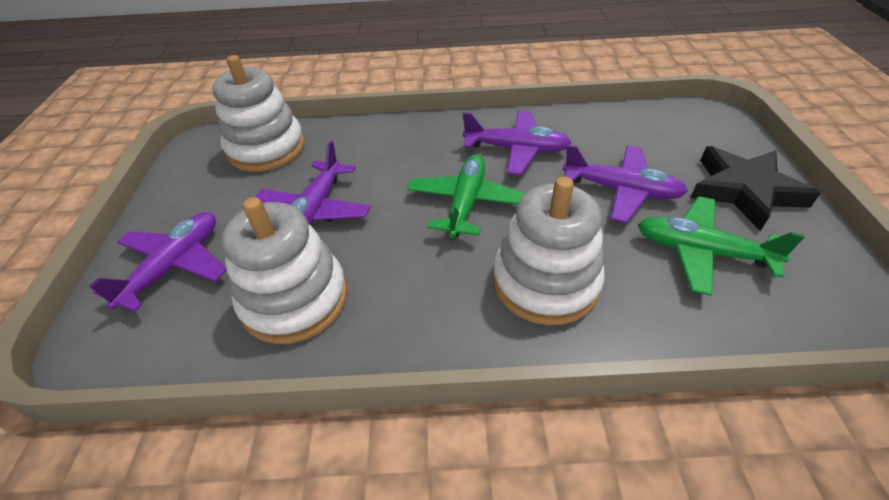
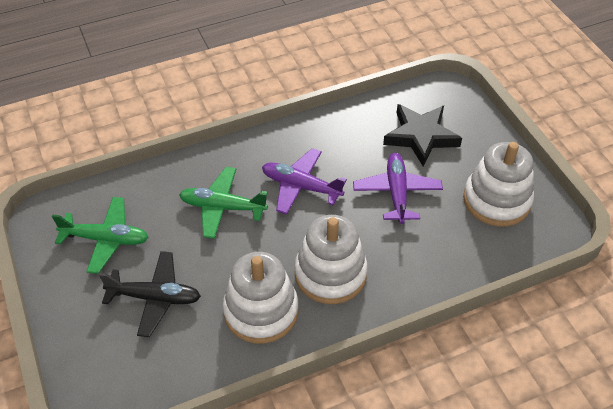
black plane: none = 0 -> [99,251,201,337] = 1
purple plane: [89,212,227,312] [255,141,371,225] [463,110,571,175] [562,144,688,223] = 4 -> [262,148,347,215] [353,153,443,224] = 2

